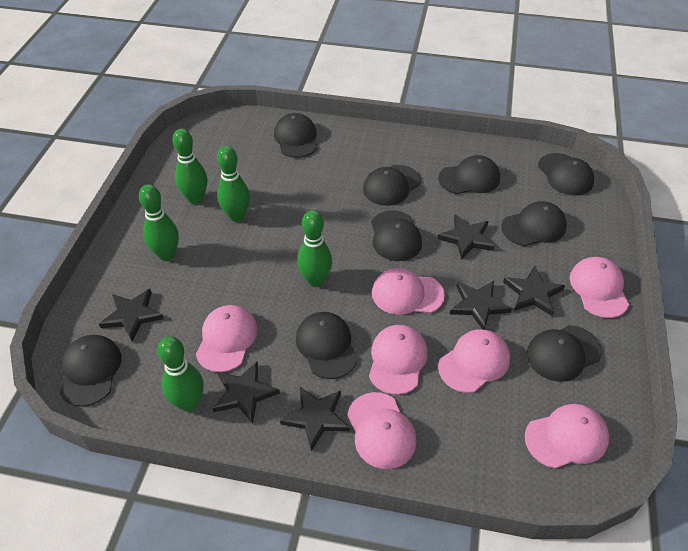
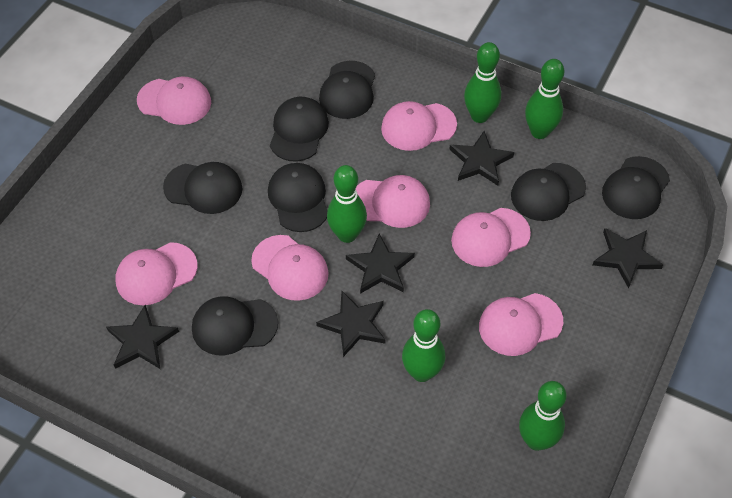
black cap: [60,335,121,407] [274,113,318,158] [296,312,358,379] [363,165,421,206] [371,210,422,261] [438,155,500,194] [501,201,567,246] [527,325,602,382] [538,153,594,195] = 9 -> [163,162,242,214] [192,296,278,355] [268,163,327,232] [270,97,329,162] [319,61,375,119] [511,163,586,221] [602,156,670,219] = 7
black star: [99,289,164,341] [212,362,280,424] [280,387,350,451] [438,214,494,260] [450,281,512,330] [503,266,565,316] = 6 -> [106,305,179,369] [316,291,386,357] [346,234,415,294] [449,131,514,186] [593,228,663,288] = 5

